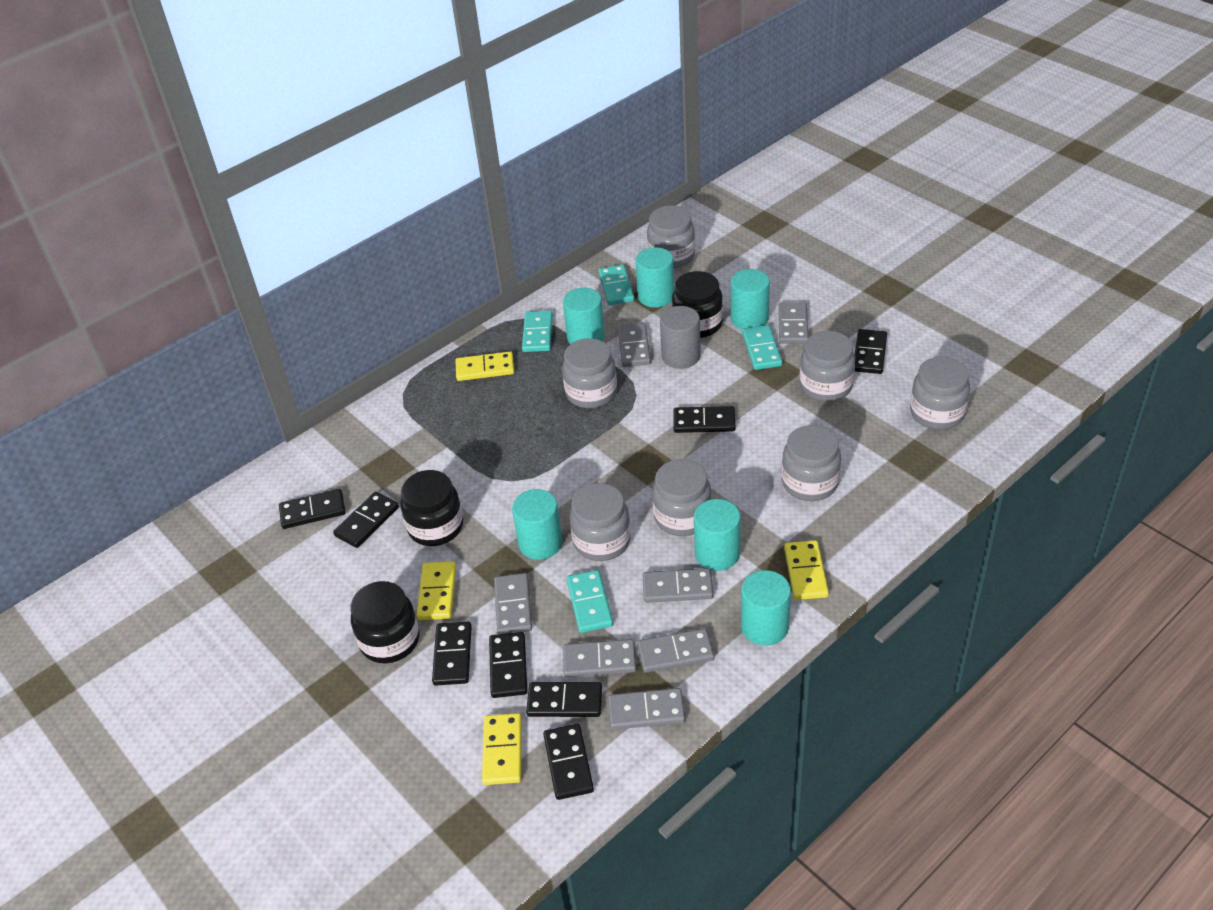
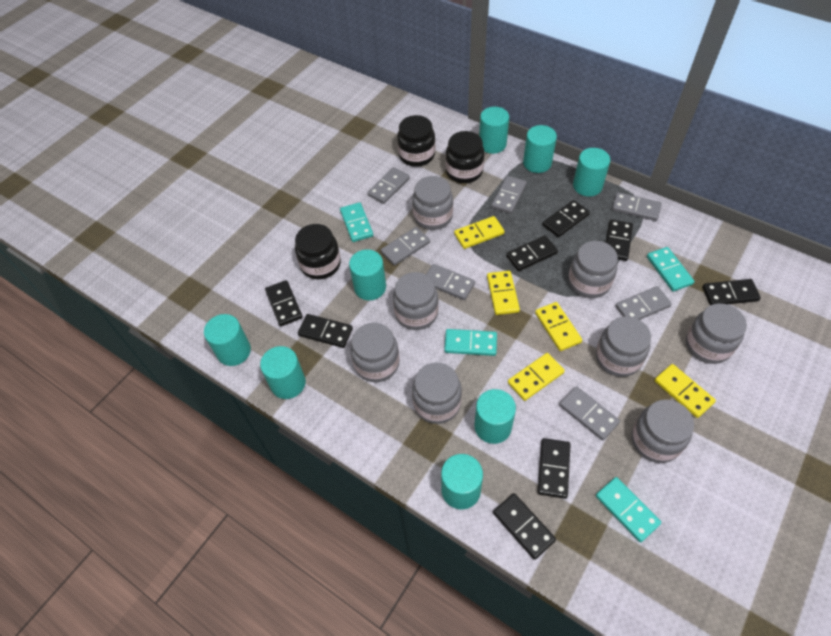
grey cylinder: [660,306,701,369] = 1 -> none = 0
grey jar: [562,338,617,408] [569,483,631,561] [647,206,695,268] [652,459,712,536] [782,425,841,501] [799,331,855,402] [910,357,970,430] = 7 -> [351,323,400,382] [393,272,439,330] [412,176,453,230] [412,363,462,424] [568,241,618,298] [596,316,651,377] [631,400,694,463] [686,303,747,364] = 8
turquoise cylinder: [512,489,563,560] [563,288,605,344] [636,247,674,308] [694,499,740,571] [731,269,770,329] [741,570,791,646] = 6 -> [204,314,251,366] [260,346,306,399] [349,250,386,300] [441,454,483,509] [474,389,516,444] [479,107,509,154] [523,125,557,173] [573,148,610,197] = 8
yellow domino: [416,561,456,620] [455,351,514,381] [482,713,522,785] [784,540,829,600] = 4 -> [454,216,505,249] [487,271,520,315] [508,353,565,401] [535,302,582,351] [654,364,716,418] = 5

